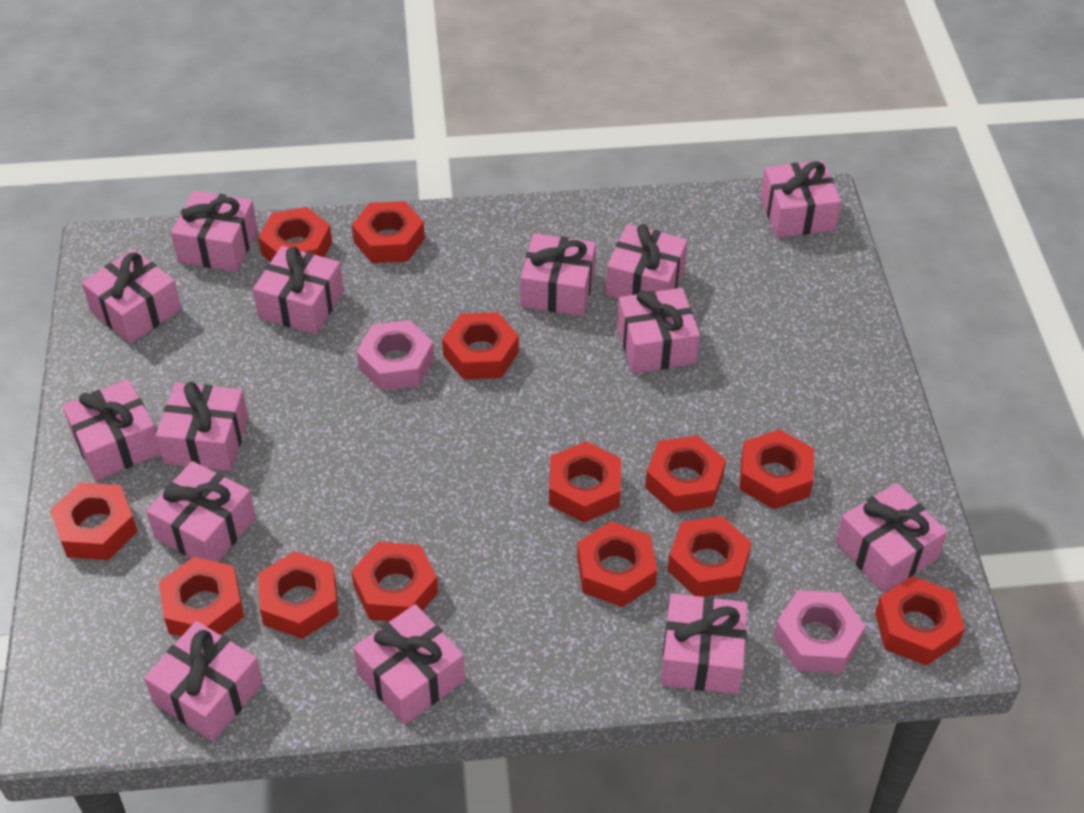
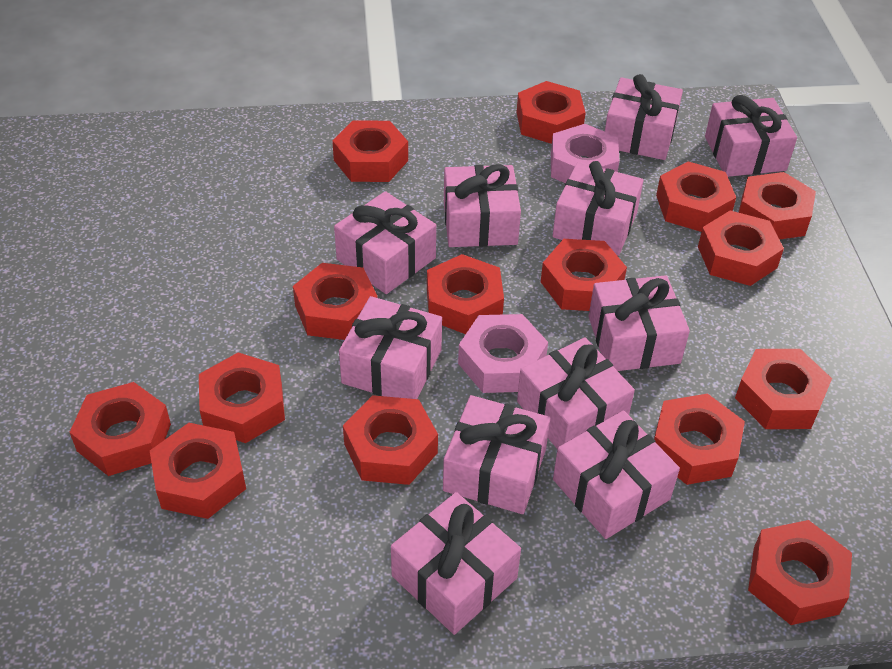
pink gift: [62,379,161,481] [82,249,181,344] [144,621,263,741] [146,461,256,562] [156,382,248,471] [171,191,258,272] [253,246,344,334] [353,604,465,725] [521,233,596,316] [606,224,688,298] [617,288,700,373] [661,593,747,694] [760,160,841,238] [835,483,947,593] = 14 -> [334,191,436,294] [339,296,442,399] [391,492,521,635] [443,395,550,514] [444,164,521,247] [517,337,635,449] [553,161,644,256] [553,411,680,539] [589,275,690,371] [605,74,683,160] [705,95,797,177] = 11
red nut: [50,482,138,560] [159,557,244,636] [258,207,332,262] [258,551,339,639] [351,542,438,621] [352,201,425,263] [442,312,519,380] [549,441,621,523] [577,521,657,607] [645,435,726,513] [667,516,752,597] [739,429,814,509] [875,576,965,666] = 13 -> [70,382,171,476] [150,423,246,519] [199,352,285,443] [293,263,378,340] [332,120,408,182] [343,395,438,485] [427,254,504,334] [517,81,586,144] [541,239,627,311] [654,394,745,485] [656,161,736,232] [698,211,784,286] [735,349,832,429] [739,172,816,240] [748,520,852,625] = 15

